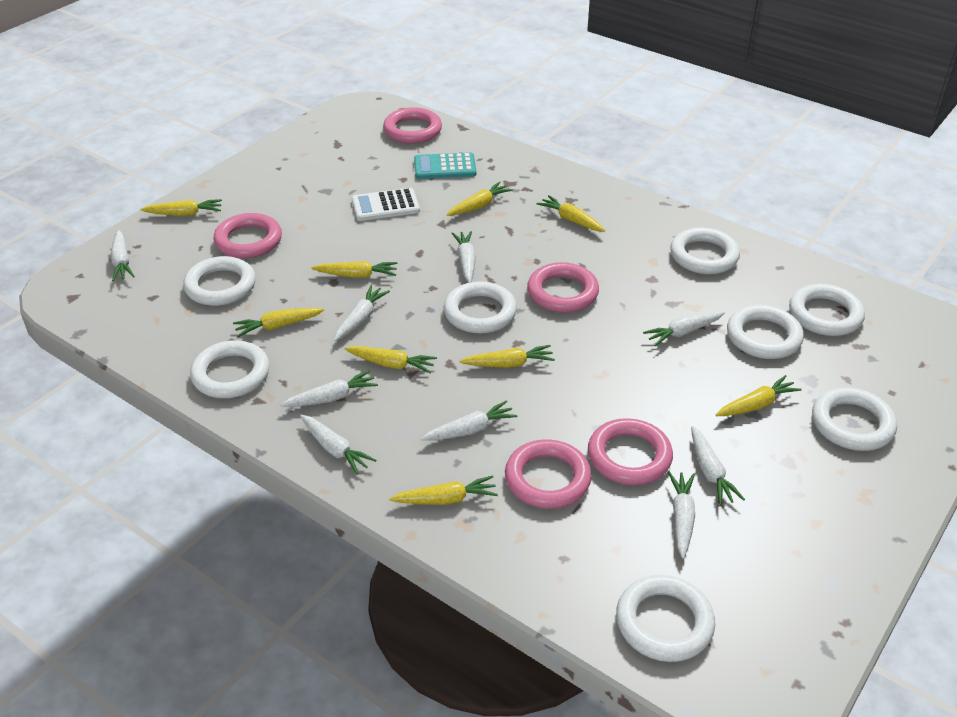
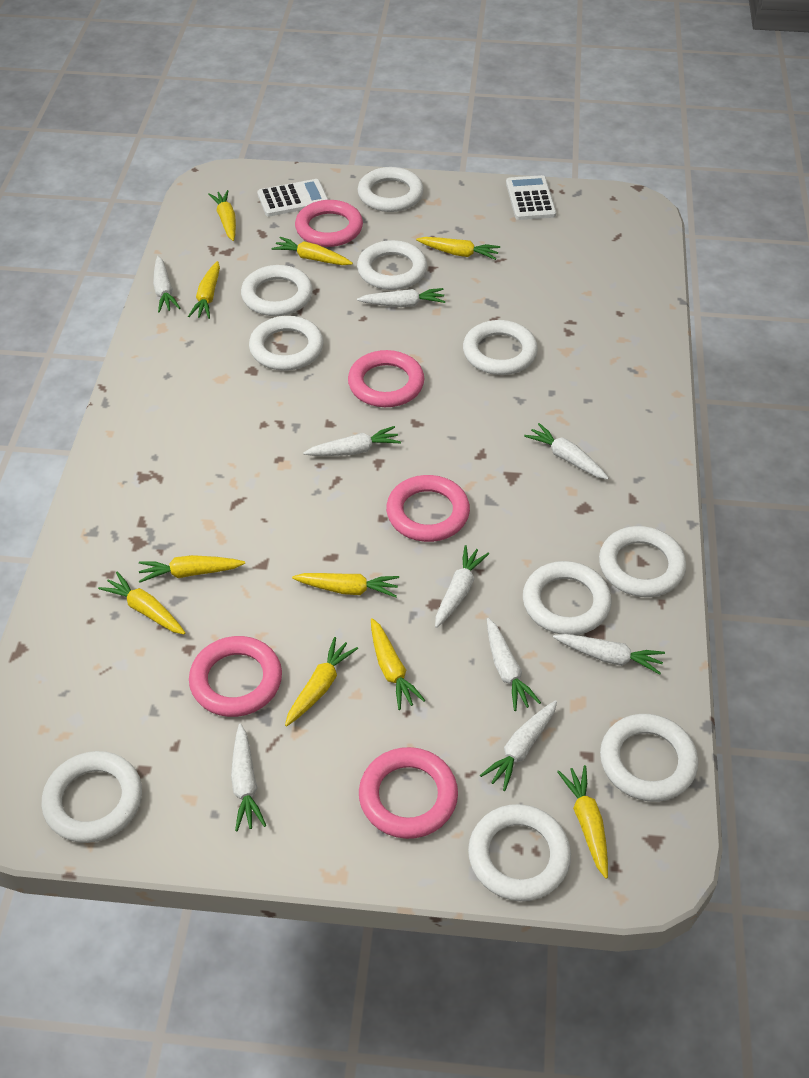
turquoise calculator: [414,152,476,179] = 1 -> none = 0
white calculator: [352,188,420,221] = 1 -> [257,179,329,216] [506,175,556,220] = 2
white ring: [183,256,256,306] [190,340,270,398] [444,281,517,334] [616,575,715,662] [670,228,740,274] [727,305,804,359] [789,284,865,336] [812,388,897,451] = 8 -> [41,751,142,843] [241,265,313,316] [249,316,324,371] [357,240,427,290] [358,167,424,212] [463,320,538,375] [468,804,571,901] [523,561,611,635] [599,526,686,597] [600,714,698,802] = 10
yellow carrot: [140,199,222,216] [233,308,325,337] [311,261,398,278] [344,346,437,373] [389,475,498,505] [446,182,513,216] [460,345,555,368] [536,195,605,232] [716,375,802,416] = 9 -> [98,572,185,634] [139,555,245,583] [188,261,220,319] [208,190,236,241] [272,237,353,265] [285,637,358,726] [292,573,399,598] [371,618,425,710] [416,237,500,260] [557,765,608,879] = 10

